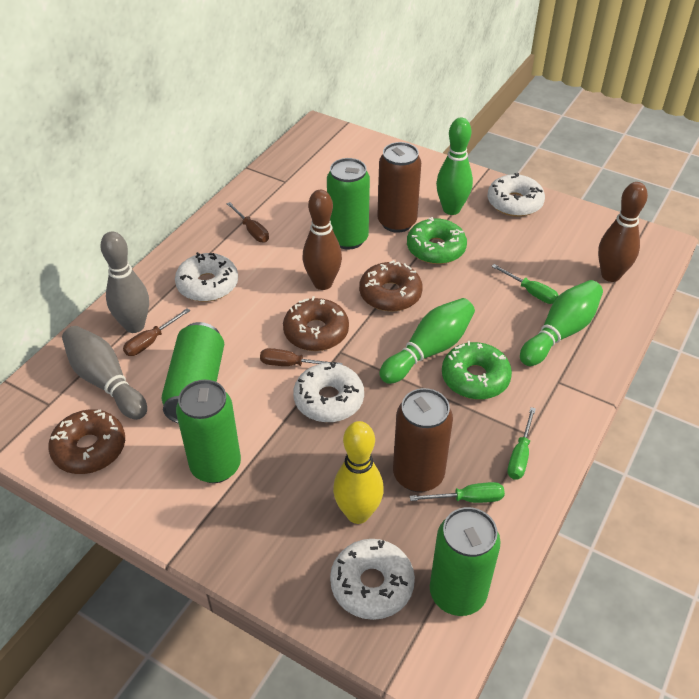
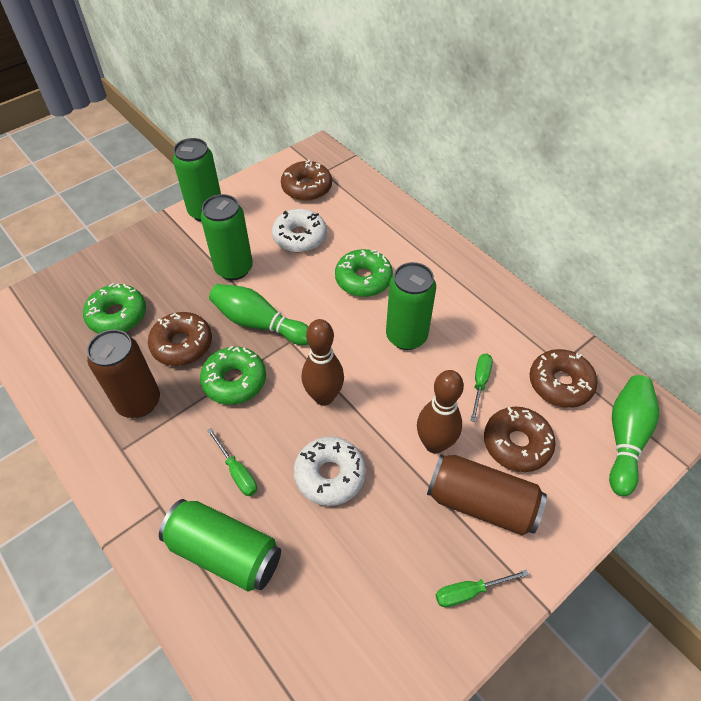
brown donut: [48,409,125,474] [283,296,349,351] [359,260,423,311] = 3 -> [148,312,212,366] [281,159,332,201] [484,407,556,472] [530,349,597,408] = 4
brown screwdriver: [123,308,190,356] [226,202,269,243] [260,348,343,366] = 3 -> none = 0
green bowling pin: [379,298,475,384] [436,118,473,215] [520,280,603,366] = 3 -> [209,284,308,345] [609,375,659,496] = 2
green donut: [407,217,467,264] [442,341,512,399] = 2 -> [83,283,146,334] [200,346,266,405] [335,249,393,297] = 3
grey bowling pin: [62,326,147,420] [100,231,149,333] = 2 -> none = 0
white donut: [175,252,238,302] [293,362,364,422] [330,539,415,620] [487,173,545,217] = 4 -> [272,209,327,252] [294,436,366,506] = 2
yellow bowling pin: [333,421,384,524] = 1 -> none = 0

